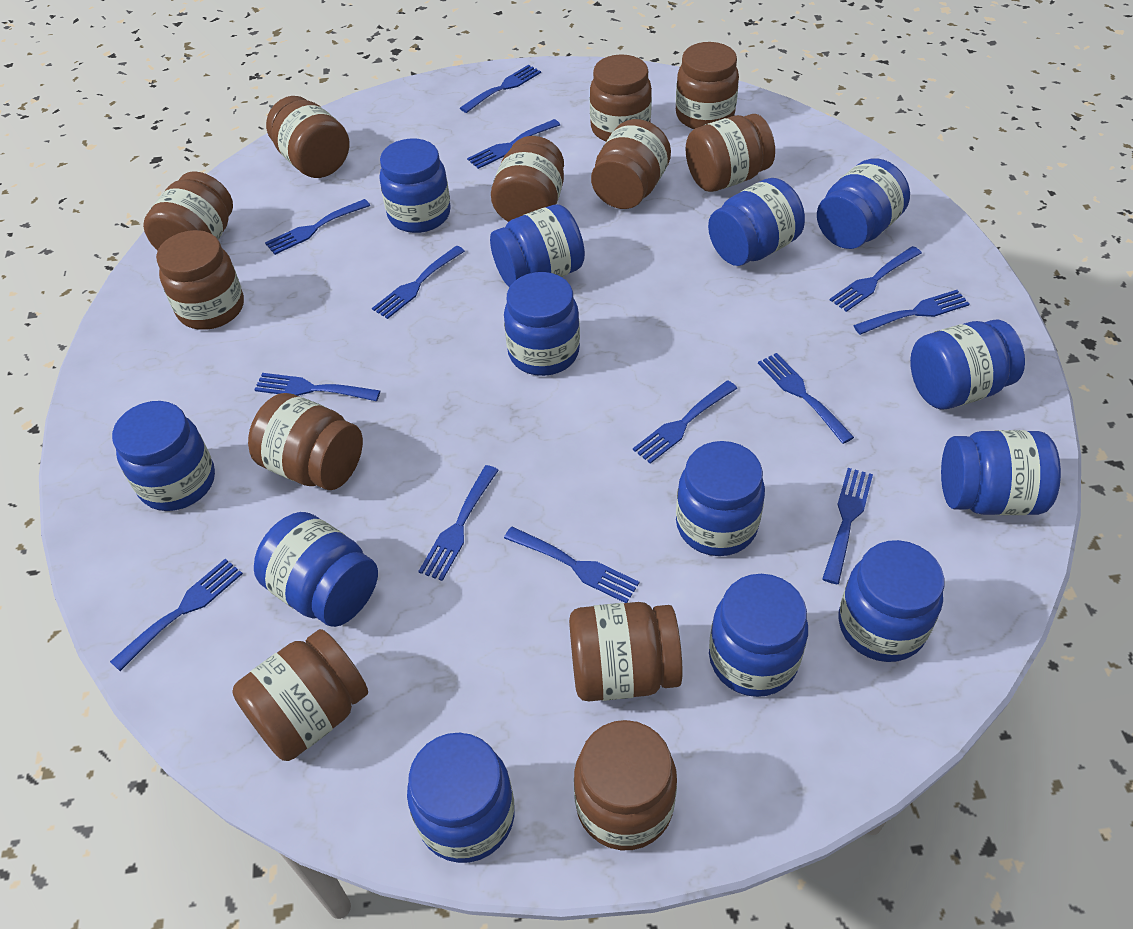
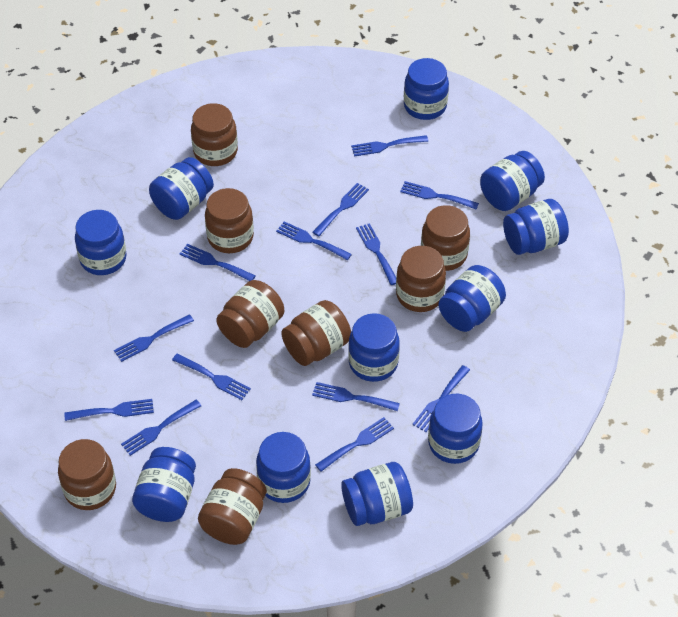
blue jar: [112,401,215,511] [254,512,378,627] [379,139,451,233] [407,733,515,863] [490,204,585,287] [504,272,580,376] [676,441,765,556] [708,178,805,266] [709,574,808,697] [817,158,910,249] [838,540,945,662] [910,319,1025,409] [941,430,1061,515] = 13 -> [75,210,127,275] [132,447,196,522] [149,157,214,220] [256,432,311,503] [341,462,413,526] [348,313,400,382] [404,58,449,120] [428,394,483,464] [439,265,506,332] [480,151,545,211] [503,199,569,255] = 11
brown jar: [143,171,233,251] [156,230,244,330] [232,629,368,761] [248,393,363,490] [266,96,349,178] [491,136,564,222] [569,602,683,701] [574,720,677,850] [590,54,652,141] [591,119,671,209] [676,42,739,129] [686,114,775,192] = 12 -> [58,439,116,510] [191,103,238,166] [198,468,267,545] [205,188,254,253] [216,280,284,348] [281,300,351,366] [396,246,446,312] [421,205,470,271] = 8

